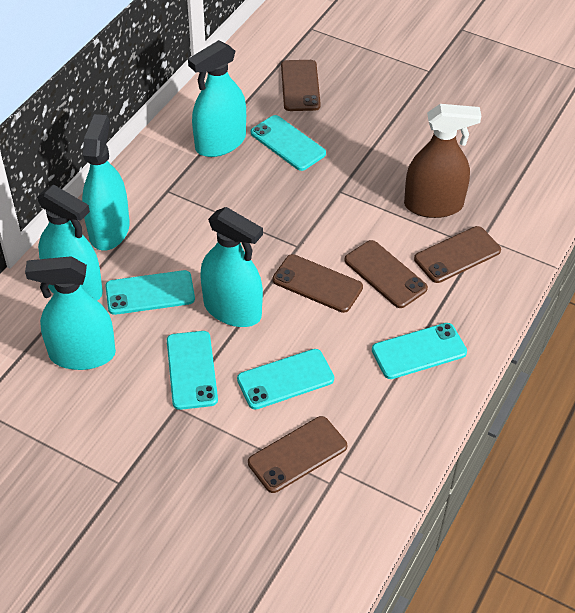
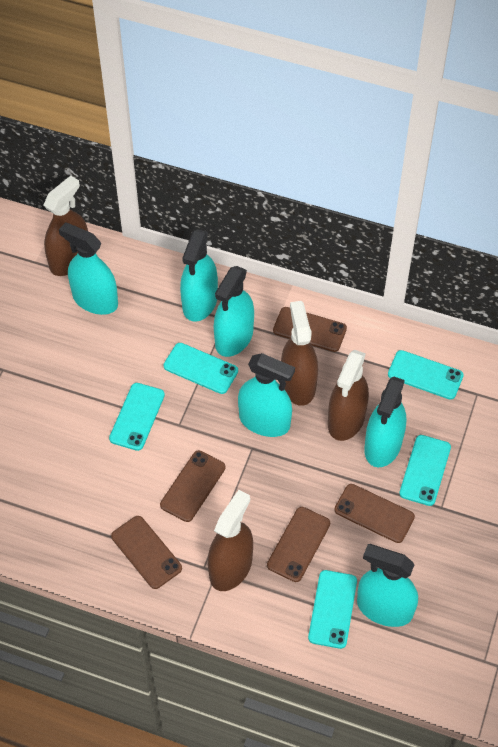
brown spray bottle: [404,104,481,218] = 1 -> [43,176,88,276] [208,490,253,591] [281,301,318,406] [328,350,369,441] = 4
turquoise spray bottle: [25,256,116,370] [37,185,103,301] [82,114,130,251] [188,40,246,157] [200,207,263,327] = 5 -> [59,223,118,315] [180,229,218,322] [214,266,254,357] [238,353,295,437] [357,544,418,627] [364,376,406,467] = 6

